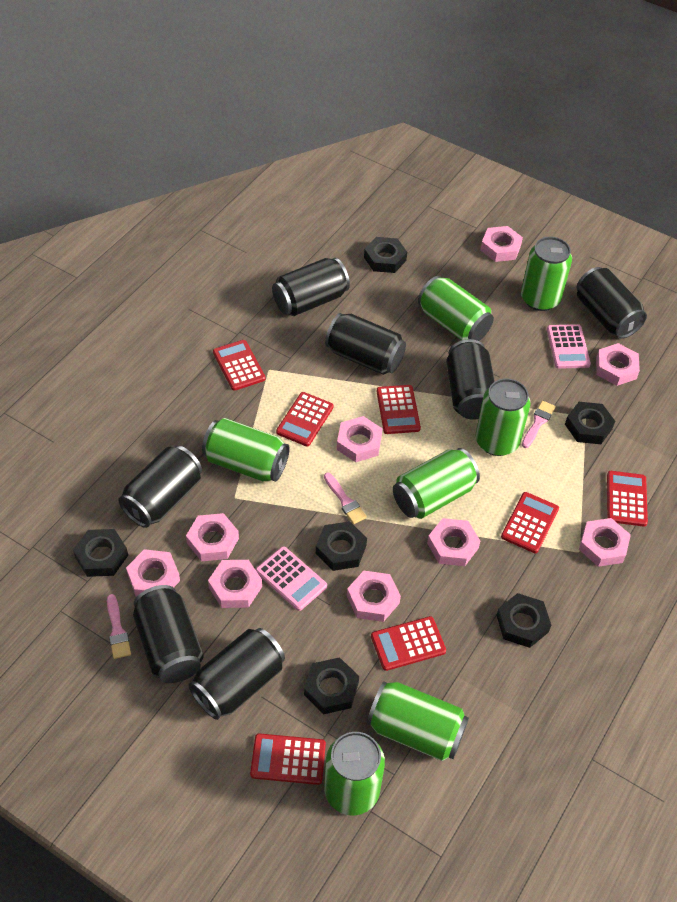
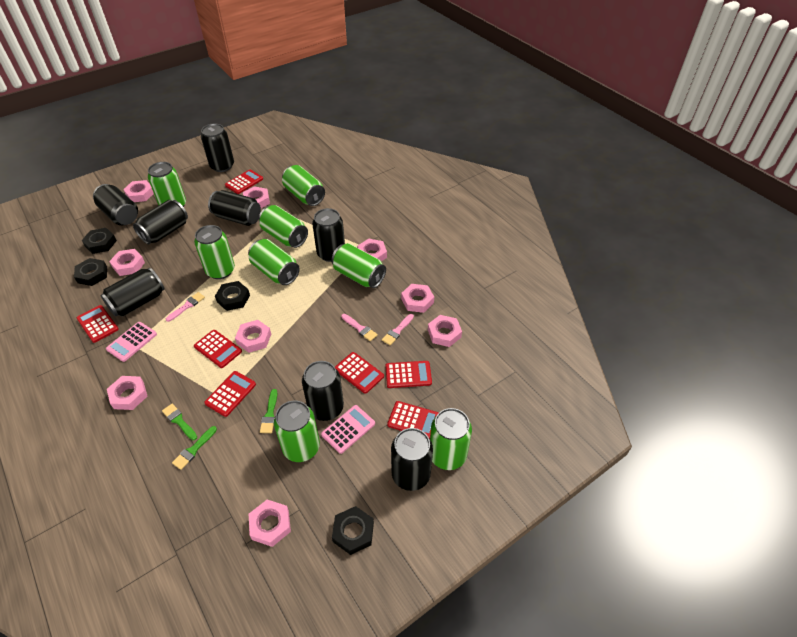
black can: [118,446,202,528] [133,585,204,683] [189,628,285,720] [272,258,350,316] [325,313,406,375] [446,339,495,420] [577,267,647,339] = 7 -> [93,184,138,225] [101,268,165,317] [133,200,188,244] [201,123,234,172] [208,190,261,226] [302,361,344,421] [312,208,345,262] [391,428,433,491] = 8
black nut: [73,529,128,577] [304,657,359,714] [316,521,367,571] [364,237,407,273] [496,593,551,648] [565,402,615,444] = 6 -> [74,258,107,286] [82,228,117,254] [215,281,250,311] [332,506,374,555] = 4
green brush: none = 0 -> [162,404,197,440] [172,426,217,470] [260,389,277,433] = 3
green can: [202,418,290,482] [324,732,385,815] [367,681,469,761] [393,448,480,519] [418,276,494,341] [476,378,530,456] [521,237,572,311] = 7 -> [148,162,186,207] [194,225,235,279] [248,239,299,285] [259,205,308,248] [274,400,320,462] [282,165,325,206] [331,243,386,288] [430,408,472,470] = 8

